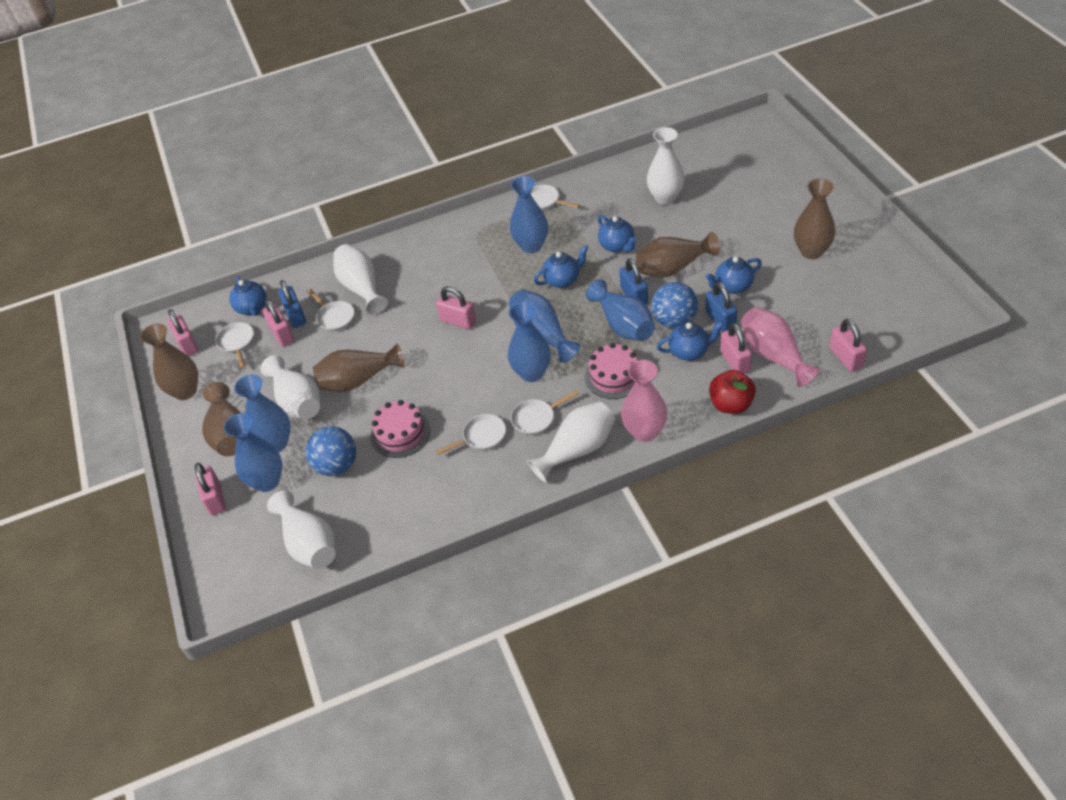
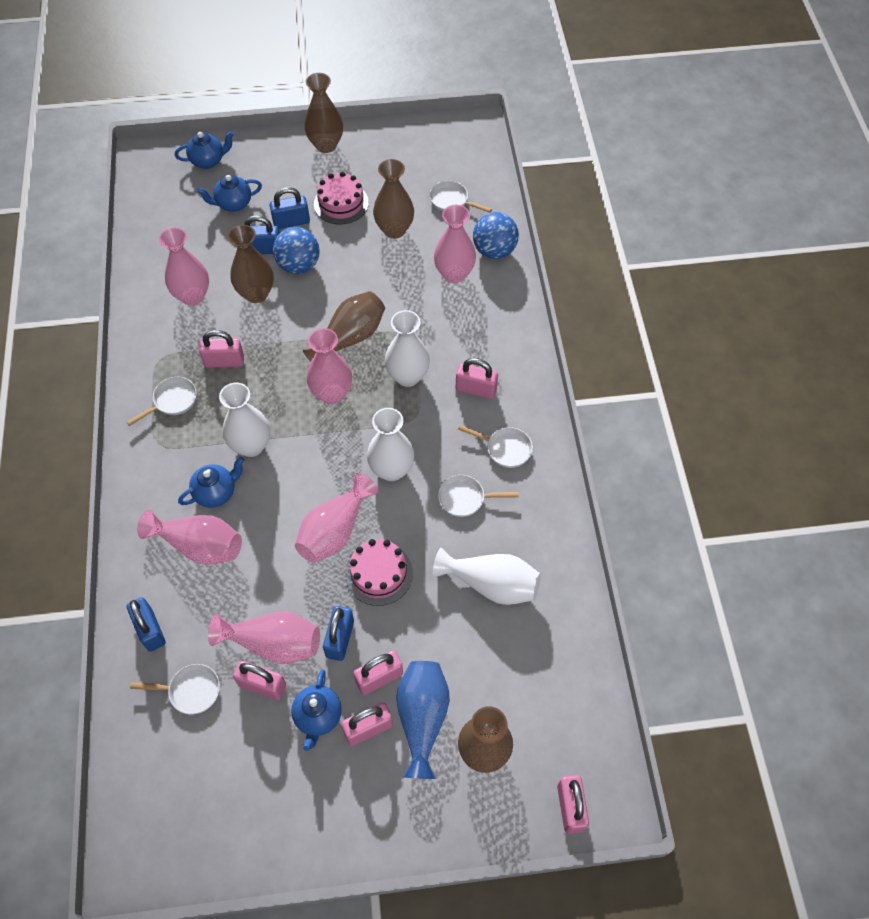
blue padlock: [278,280,306,328] [620,258,648,305] [706,282,737,332] = 3 -> [127,597,166,652] [244,215,280,254] [270,187,310,229] [323,606,354,661] = 4
blue teapot: [229,276,267,316] [534,245,588,288] [598,215,637,253] [657,321,724,361] [705,256,762,294] = 5 -> [175,131,234,169] [178,457,244,508] [197,175,262,212] [291,670,342,751] = 4
blue vase: [224,413,282,492] [234,375,291,452] [508,302,551,382] [509,289,580,363] [510,176,548,253] [586,279,655,341] = 6 -> [396,661,450,779] = 1
pink vase: [621,360,667,442] [741,307,819,387] = 2 -> [137,510,242,565] [159,227,209,306] [208,611,320,664] [295,473,378,563] [307,328,352,404] [434,205,476,283] = 6
red apple: [709,370,756,414] = 1 -> none = 0
white vase: [260,355,320,419] [267,490,336,569] [333,244,388,315] [527,402,615,482] [647,127,685,205] = 5 -> [219,383,270,457] [367,408,414,481] [385,310,430,387] [433,548,541,605] = 4

